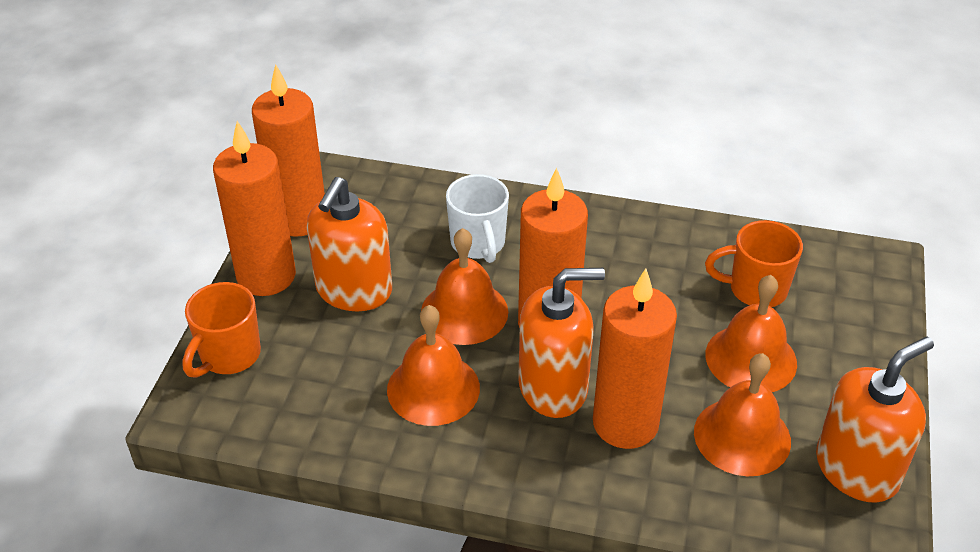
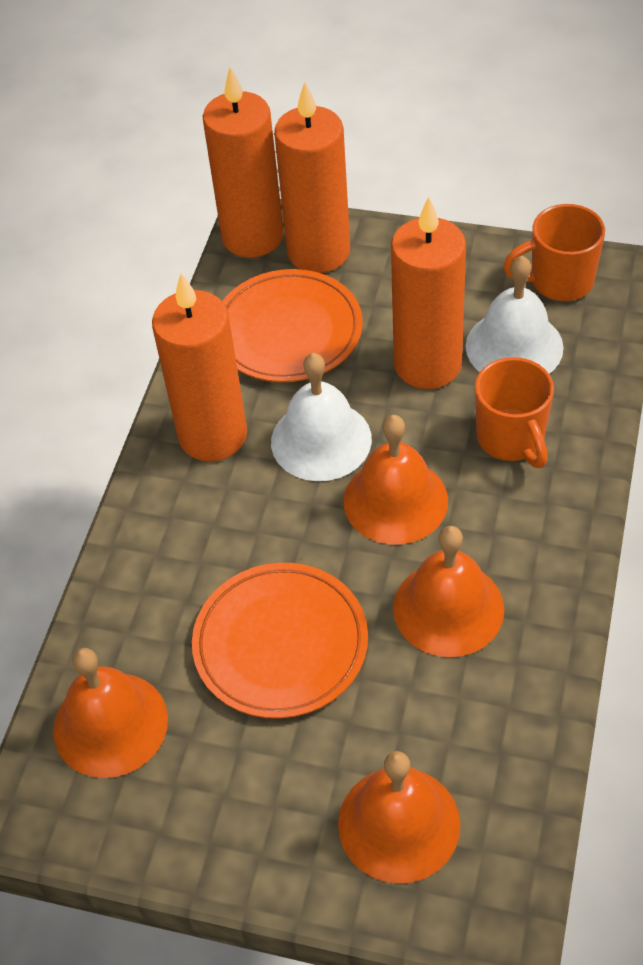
orange plate: none = 0 -> [192,563,368,719] [222,269,363,382] = 2
orange soap dispenser: [307,177,392,311] [518,268,605,418] [816,337,934,503] = 3 -> none = 0
white bell: none = 0 -> [271,353,372,481] [466,256,564,374] = 2
white mug: [446,174,509,263] = 1 -> none = 0

